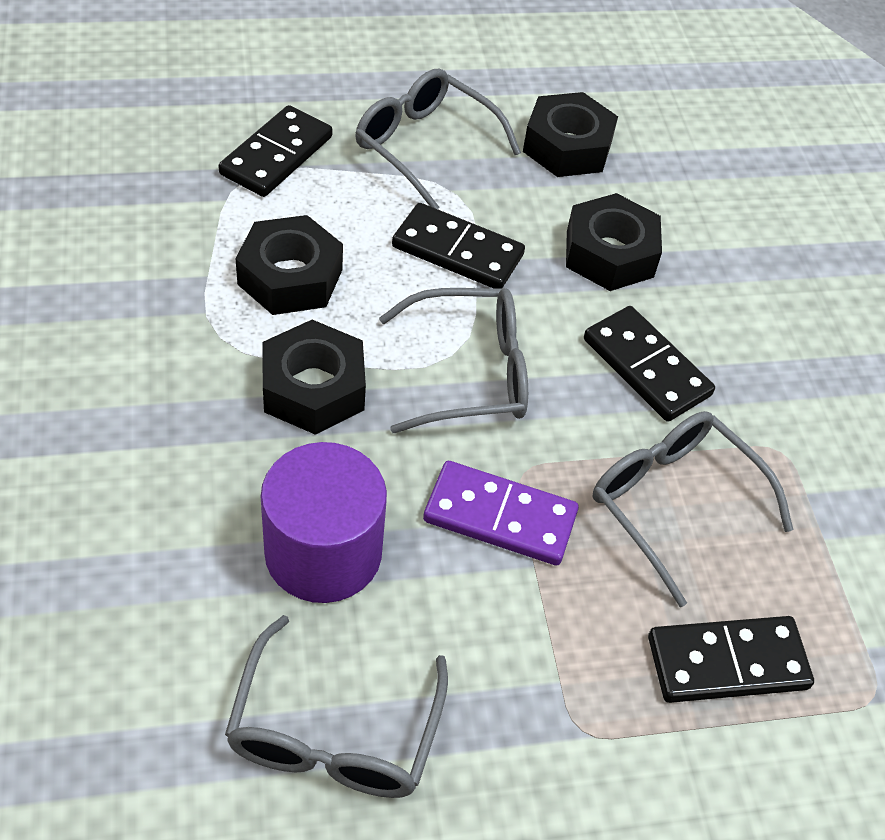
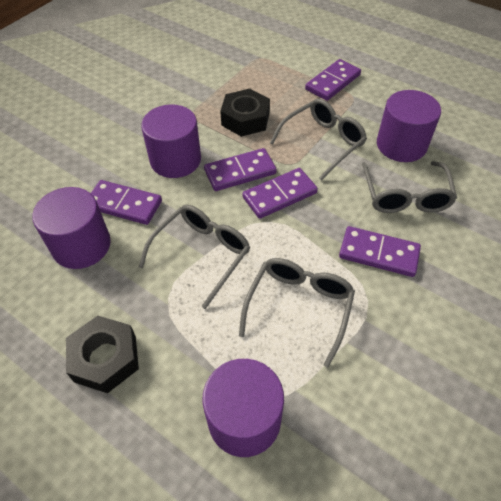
black domino: [218,105,332,197] [392,203,525,289] [584,306,715,422] [648,616,814,703] = 4 -> none = 0
black nut: [236,215,343,315] [263,320,366,435] [523,92,618,177] [566,193,662,291] = 4 -> [66,316,139,393] [220,89,270,137] = 2
purple cylinder: [261,442,387,603] = 1 -> [32,187,111,269] [141,104,201,178] [202,359,284,457] [377,90,441,162] = 4
purple domino: [423,461,579,565] = 1 -> [91,180,162,225] [204,148,277,191] [242,168,318,219] [305,59,361,101] [339,226,421,277] = 5

